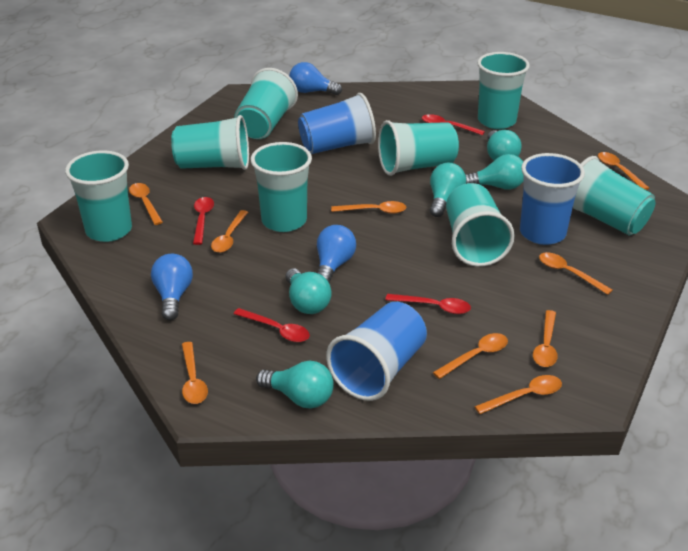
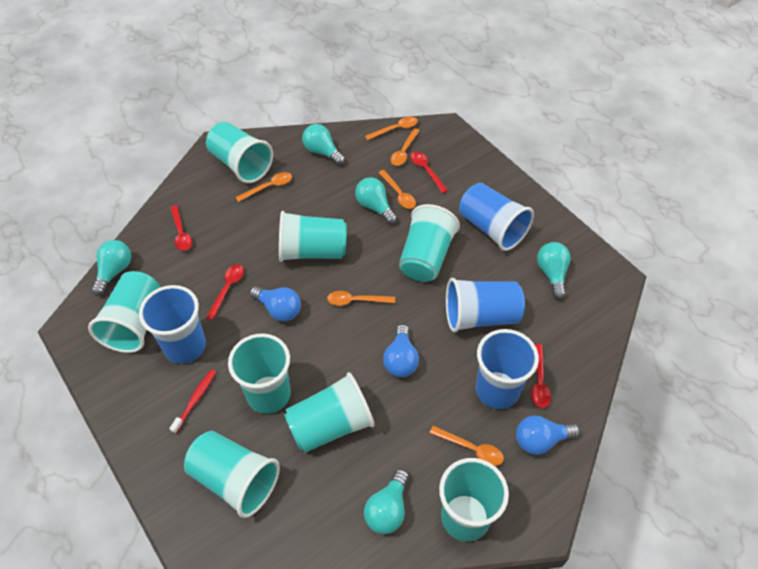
blue cup: [298,93,376,154] [326,302,427,401] [520,153,585,245] = 3 -> [139,285,206,364] [446,278,525,332] [459,183,534,251] [476,329,539,409] = 4
orange spoon: [129,183,163,225] [182,342,208,404] [211,210,248,253] [331,201,406,214] [433,333,508,379] [474,375,562,414] [533,310,558,367] [539,252,613,295] [598,152,649,190] = 9 -> [236,172,292,202] [327,291,395,306] [365,116,418,140] [378,170,416,209] [390,129,420,166] [430,426,504,466] = 6
red toothbrush: none = 0 -> [169,369,216,434] = 1

